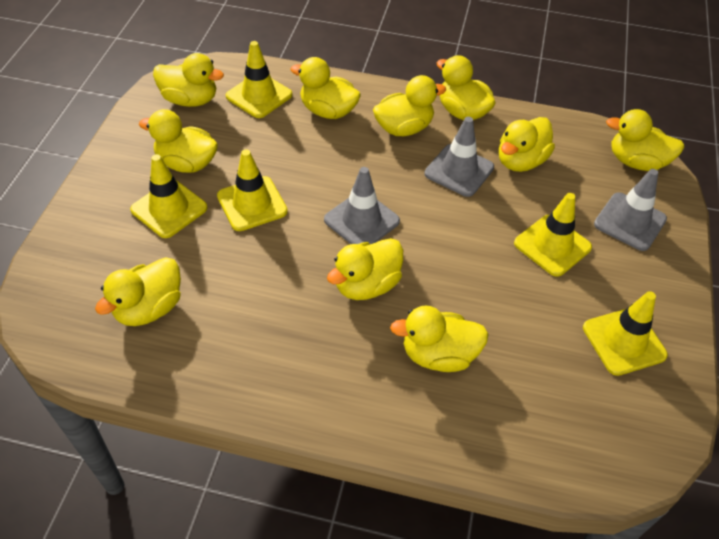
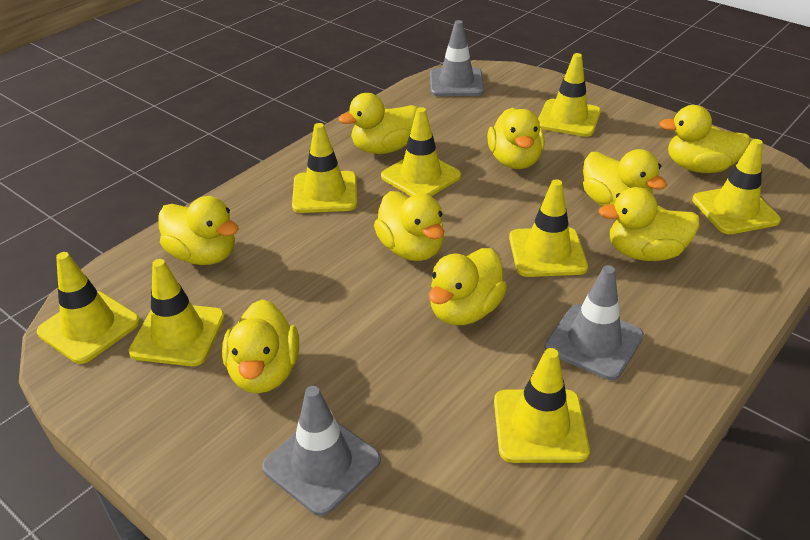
yellow duck: [95,257,181,326] [139,109,218,173] [153,53,224,107] [290,57,361,119] [327,238,403,300] [373,75,446,136] [390,305,489,372] [437,55,496,120] [499,117,555,172] [606,109,684,171] = 10 -> [158,196,239,265] [222,299,299,393] [338,93,417,154] [374,191,444,261] [429,248,507,325] [487,108,545,169] [583,149,667,207] [599,187,700,261] [659,105,751,173] = 9
yellow traffic cone: [130,154,207,238] [217,149,288,231] [226,41,292,118] [514,193,592,277] [583,291,668,376] = 5 -> [37,252,140,364] [128,259,225,366] [292,123,357,213] [381,107,461,196] [494,348,590,463] [509,179,588,277] [538,53,601,137] [692,139,781,234] = 8

